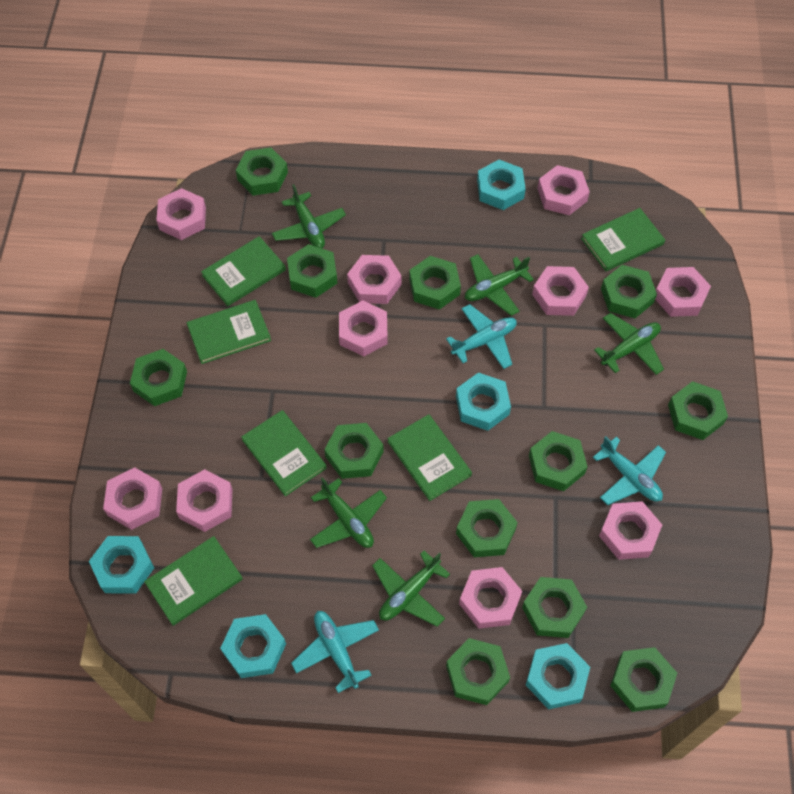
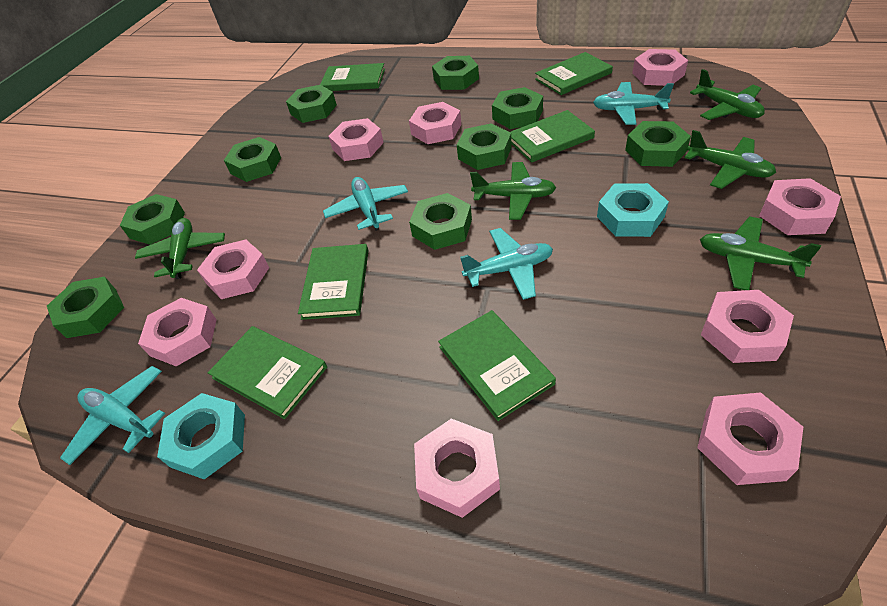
green nut: [130,349,187,406] [236,147,288,196] [287,244,338,298] [324,423,384,479] [409,256,461,310] [446,638,510,705] [456,499,518,557] [522,577,587,638] [529,431,588,491] [601,265,657,318] [610,647,677,712] [668,381,728,440] = 12 -> [47,277,124,338] [120,194,185,245] [224,137,281,182] [286,85,337,123] [409,193,472,250] [432,56,479,90] [457,123,511,170] [492,87,543,129] [625,121,691,167] = 9
pink nut: [103,467,162,530] [156,188,206,240] [176,469,232,532] [339,301,388,356] [347,255,402,304] [459,567,522,629] [532,266,589,316] [537,165,590,215] [599,501,662,560] [655,267,711,317] = 10 -> [138,298,217,366] [197,240,269,299] [328,118,384,161] [409,102,461,144] [414,418,500,518] [632,49,688,86] [697,392,803,485] [701,290,794,363] [759,178,841,235] = 9
turquoise nut: [89,536,154,594] [220,614,286,678] [456,372,511,431] [477,160,526,210] [526,643,590,709] = 5 -> [157,393,245,480] [597,183,669,237] = 2
turquoise plane: [291,611,379,693] [446,304,517,369] [593,436,666,505] = 3 -> [60,366,165,465] [323,177,408,231] [460,228,553,300] [593,82,674,125] = 4

